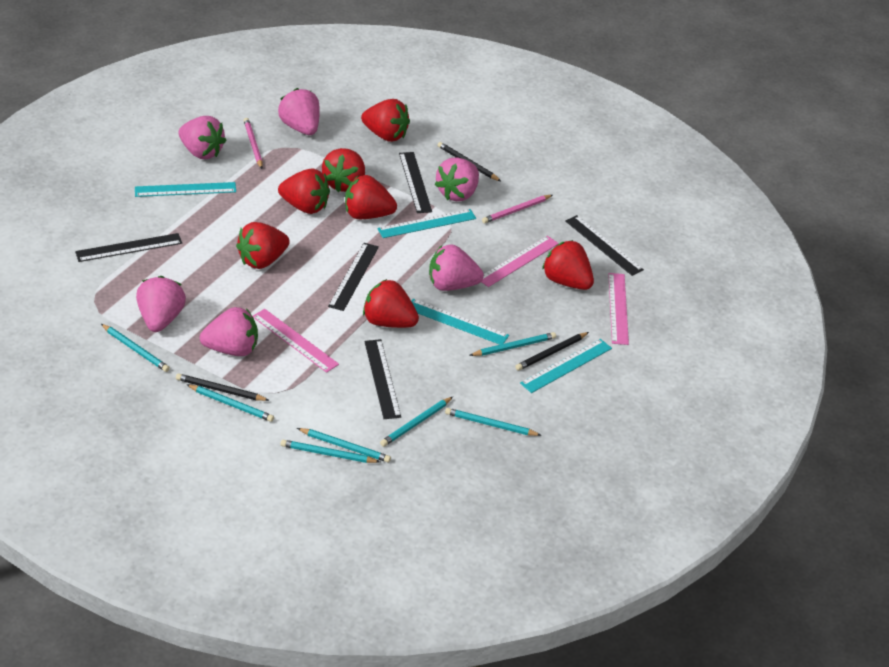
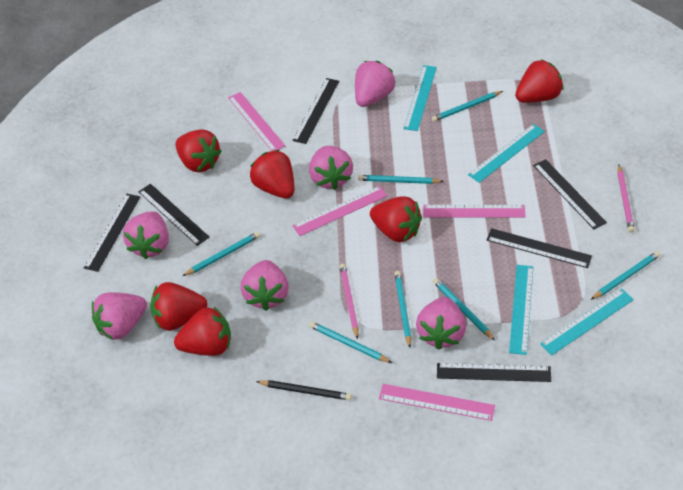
black pencil: [176,373,270,401] [438,142,501,181] [515,332,589,371] = 3 -> [256,380,352,400] = 1
black ruler: [75,233,182,262] [328,243,379,311] [364,339,401,419] [399,152,432,213] [565,215,644,276] = 5 -> [84,194,140,272] [138,184,210,246] [292,78,339,144] [437,363,551,382] [486,228,592,268] [533,159,607,229] = 6
pink ruler: [253,309,339,373] [482,236,559,287] [608,273,629,345] = 3 -> [228,92,285,151] [292,186,387,236] [379,384,495,421] [423,205,525,217] = 4
red strawberry: [236,222,290,269] [278,169,330,214] [322,148,365,192] [345,175,397,219] [361,99,410,142] [363,279,419,328] [542,240,594,290] = 7 -> [150,282,207,331] [174,307,231,356] [175,129,222,172] [250,150,294,198] [370,196,422,242] [515,60,563,103] = 6

